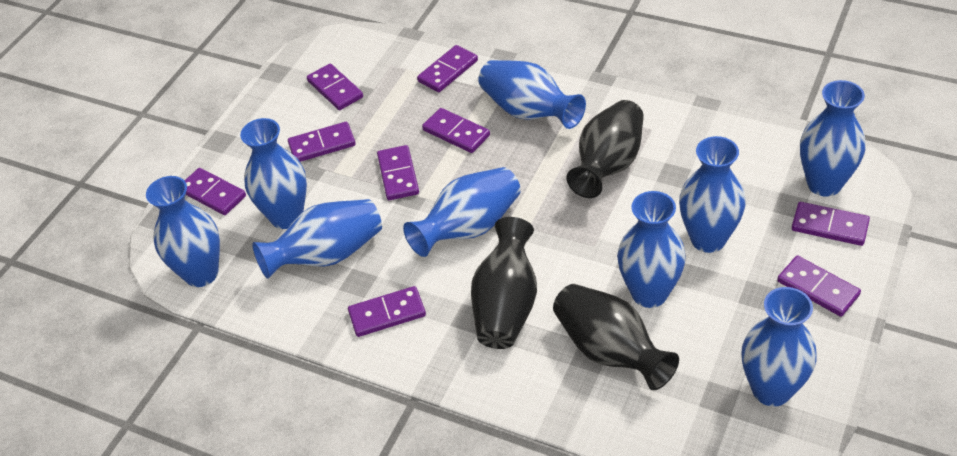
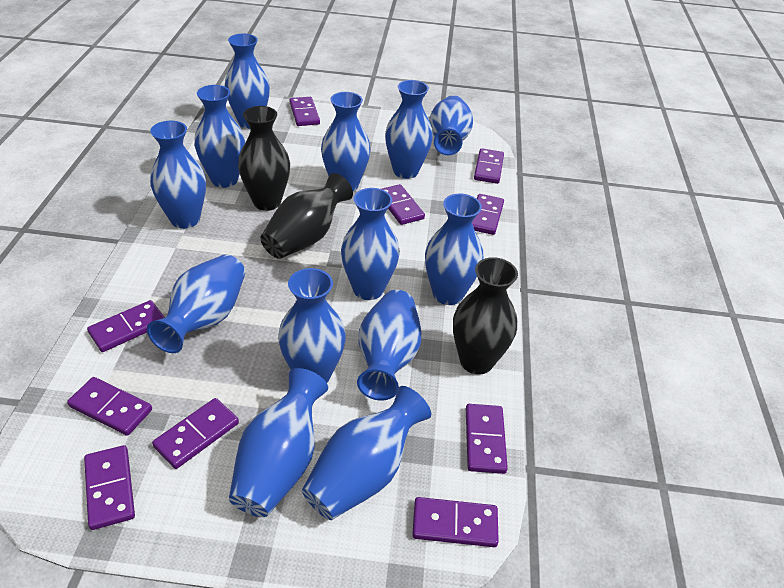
blue vase: [146,176,220,287] [240,118,307,229] [252,199,382,279] [403,167,521,257] [479,60,586,129] [617,191,686,308] [679,136,746,253] [742,287,817,407] [800,80,866,197] = 9 -> [147,254,245,353] [150,121,206,229] [194,85,245,188] [225,34,270,129] [229,368,328,517] [278,268,346,383] [302,386,431,520] [321,92,370,192] [341,188,400,300] [357,290,421,401] [385,80,433,179] [425,194,483,305] [429,95,473,155] = 13
purple domino: [184,168,246,215] [288,122,356,162] [307,64,363,110] [348,286,426,337] [377,145,419,200] [417,45,478,92] [422,108,490,153] [777,256,861,317] [792,202,870,246] = 9 -> [67,377,152,436] [84,445,135,530] [87,300,165,352] [152,398,239,469] [289,97,320,126] [382,184,425,225] [412,497,499,547] [466,404,508,474] [472,194,504,235] [474,148,504,184] = 10

